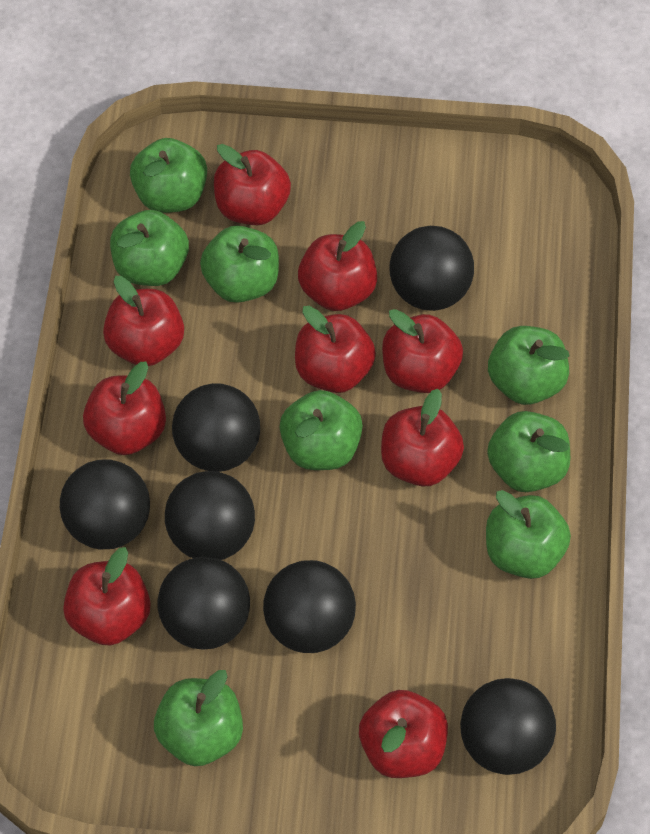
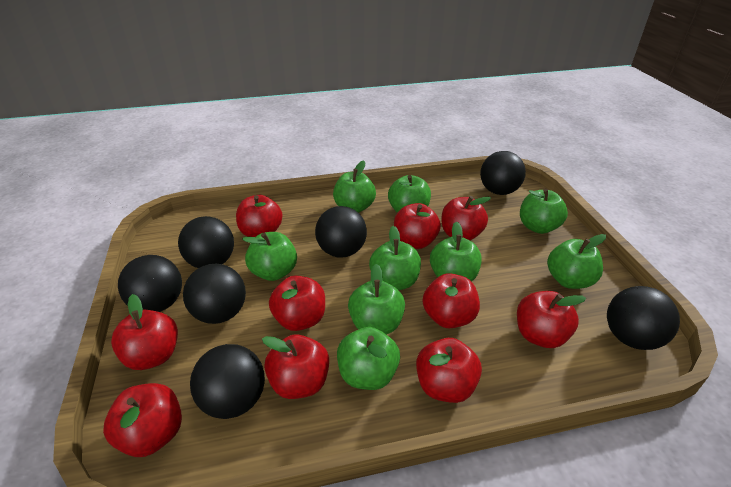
green apple: [110,210,189,286] [130,138,207,213] [154,670,243,766] [200,225,279,303] [280,390,363,470] [486,490,571,579] [487,411,570,492] [488,326,569,405] = 8 -> [242,232,297,281] [333,160,376,213] [337,327,400,390] [348,264,405,334] [369,226,421,290] [388,175,431,213] [430,222,481,282] [520,189,568,234] [547,234,606,289] = 9
red apple: [63,547,151,645] [83,361,166,455] [103,276,184,366] [214,144,291,225] [295,306,376,393] [298,221,377,311] [359,690,448,778] [381,389,464,487] [382,309,463,393] = 9 -> [103,383,182,457] [111,294,178,370] [236,195,283,237] [262,334,329,399] [269,276,325,331] [394,203,441,249] [416,338,482,403] [423,273,480,329] [441,196,491,240] [517,291,586,348] = 10

